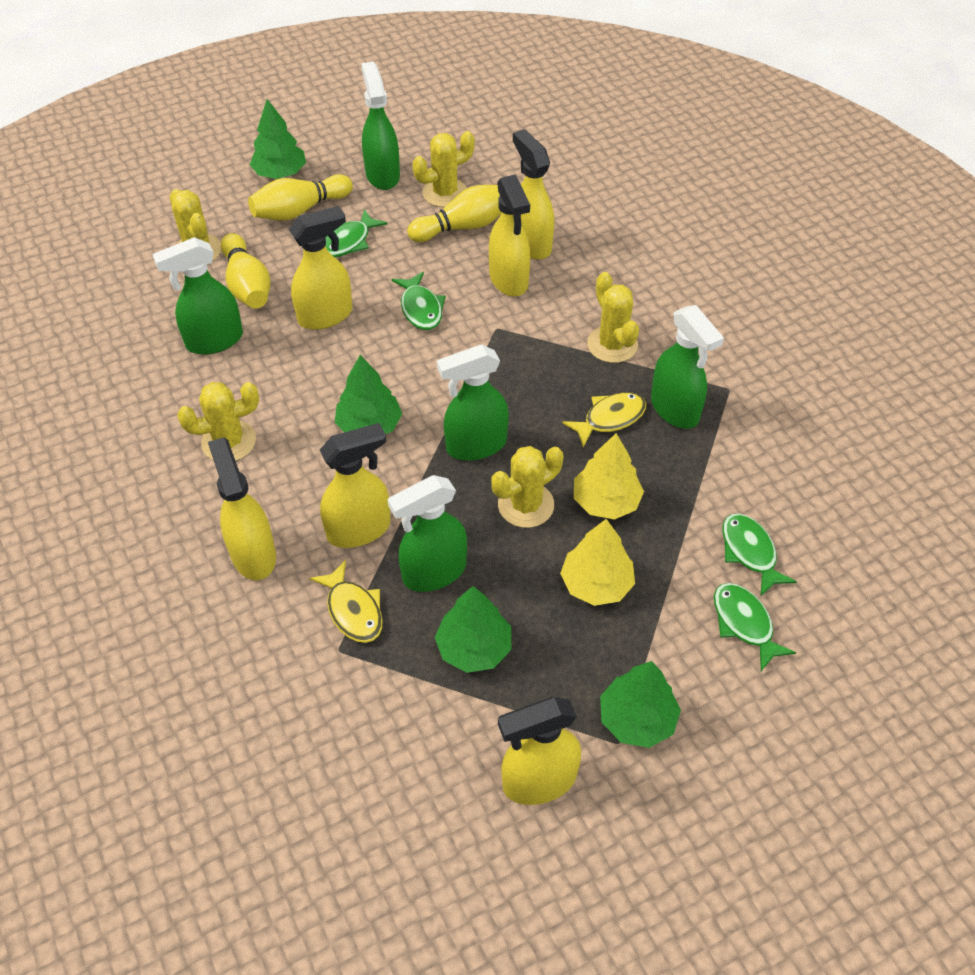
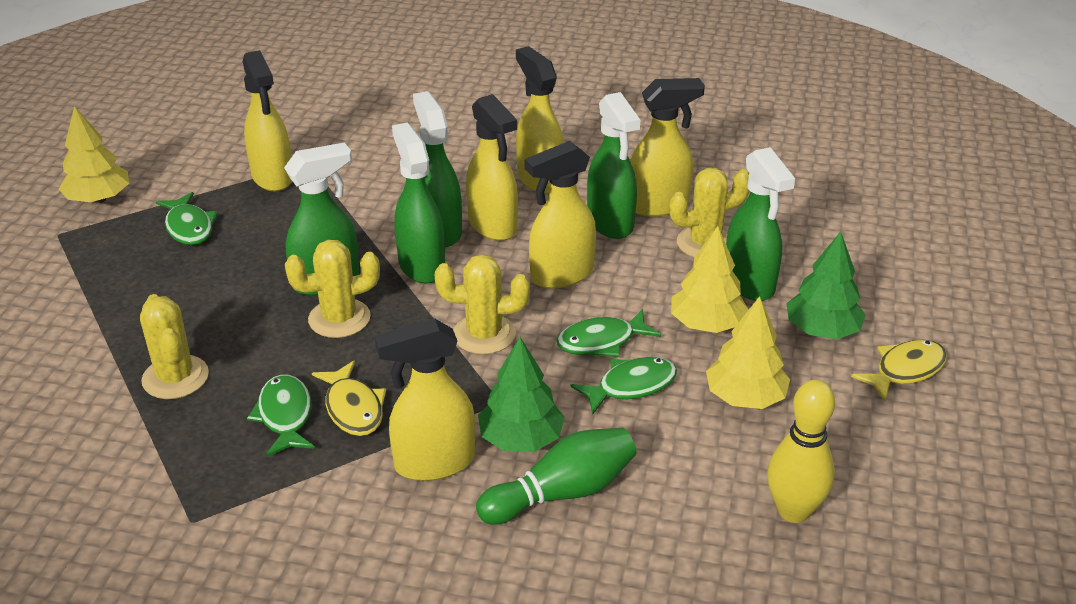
green bowling pin: none = 0 -> [476,428,636,525] = 1
green tree: [250,99,306,179] [335,355,402,434] [435,586,511,673] [600,661,681,748] = 4 -> [478,337,565,452] [786,231,866,339] = 2
yellow bowling pin: [221,233,270,309] [248,174,353,221] [407,185,502,242] = 3 -> [767,380,835,523] = 1
yellow cactus: [170,189,221,261] [177,382,259,461] [412,131,475,207] [491,446,563,528] [587,272,639,363] = 5 -> [140,294,209,399] [285,240,380,338] [435,254,530,354] [669,168,749,258] = 4
yellow tree: [560,519,635,606] [574,433,644,520] = 2 -> [59,106,129,203] [671,226,749,333] [706,296,790,409] = 3

